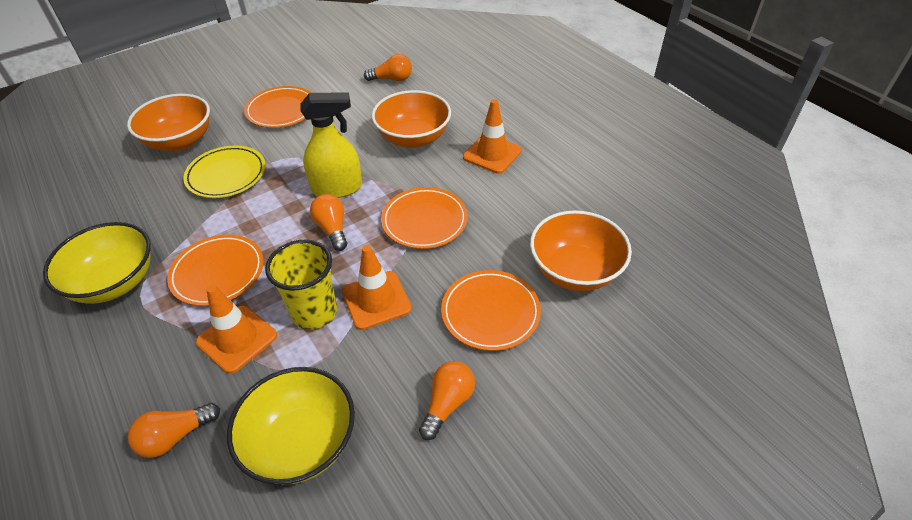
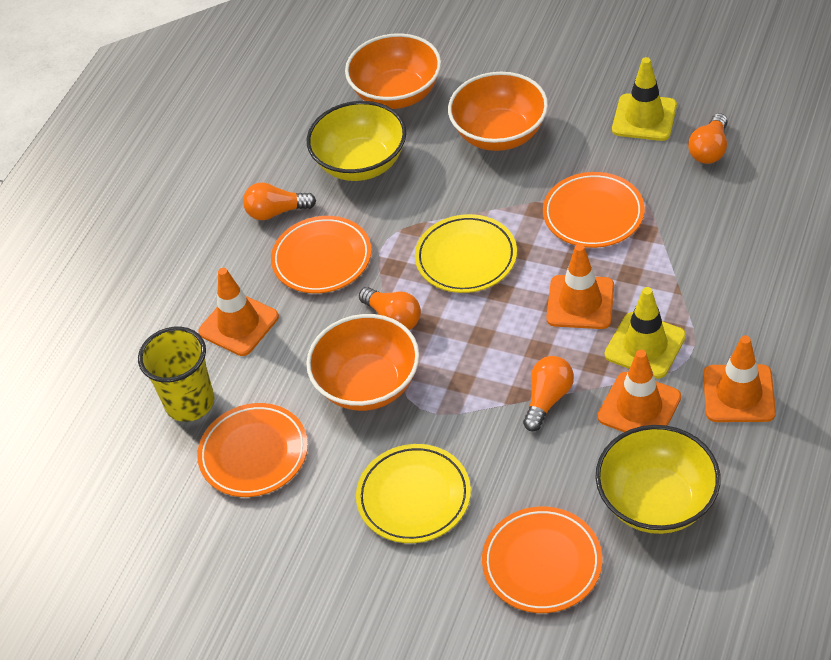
orange traffic cone: [196,285,277,374] [342,245,412,330] [463,99,522,174] = 3 -> [198,268,279,356] [546,244,614,329] [597,350,681,432] [703,335,776,422] = 4
yellow plate: [183,145,266,198] = 1 -> [356,444,471,543] [415,214,517,293] = 2
yellow spray bottle: [300,92,362,198] = 1 -> none = 0
yellow traffic cone: none = 0 -> [605,287,686,379] [612,57,677,141] = 2

